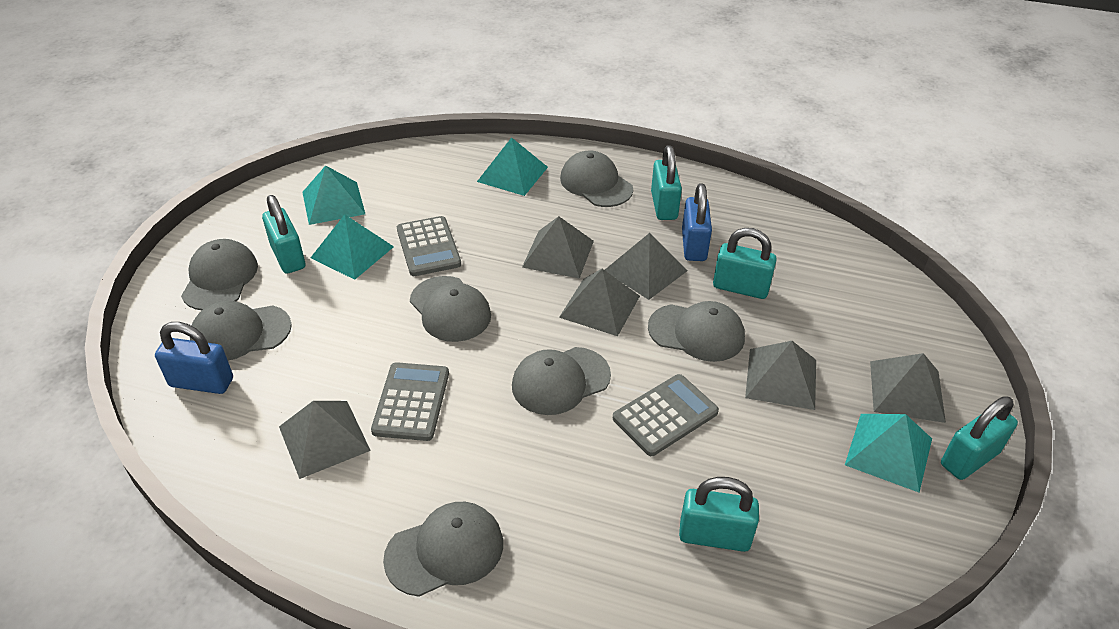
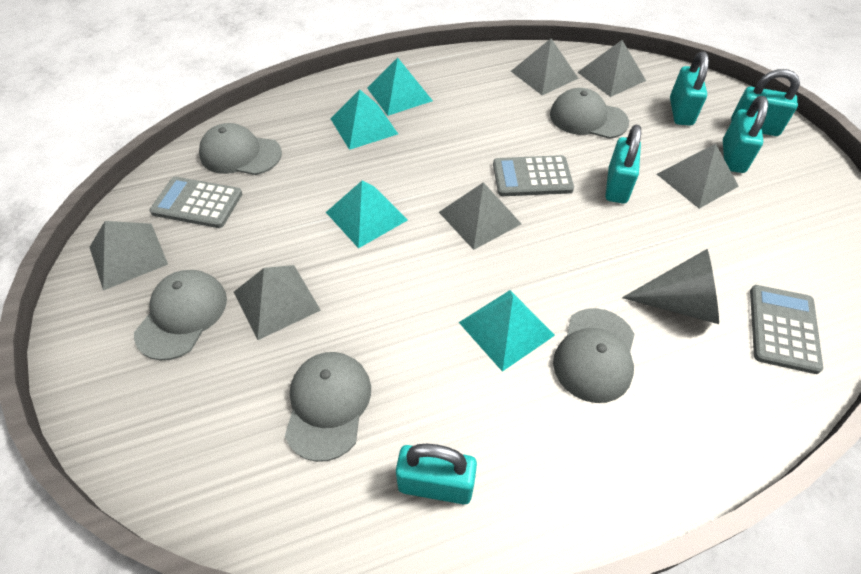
blue padlock: [155,322,233,394] [682,183,712,261] = 2 -> none = 0
grey cap: [181,239,258,310] [190,301,292,361] [383,502,503,597] [410,276,491,342] [512,347,611,415] [560,151,633,207] [648,301,745,362] = 7 -> [134,270,227,360] [199,123,282,175] [285,352,371,462] [550,88,629,139] [553,308,634,403] = 5
grey cone: none = 0 -> [622,249,719,324] = 1

